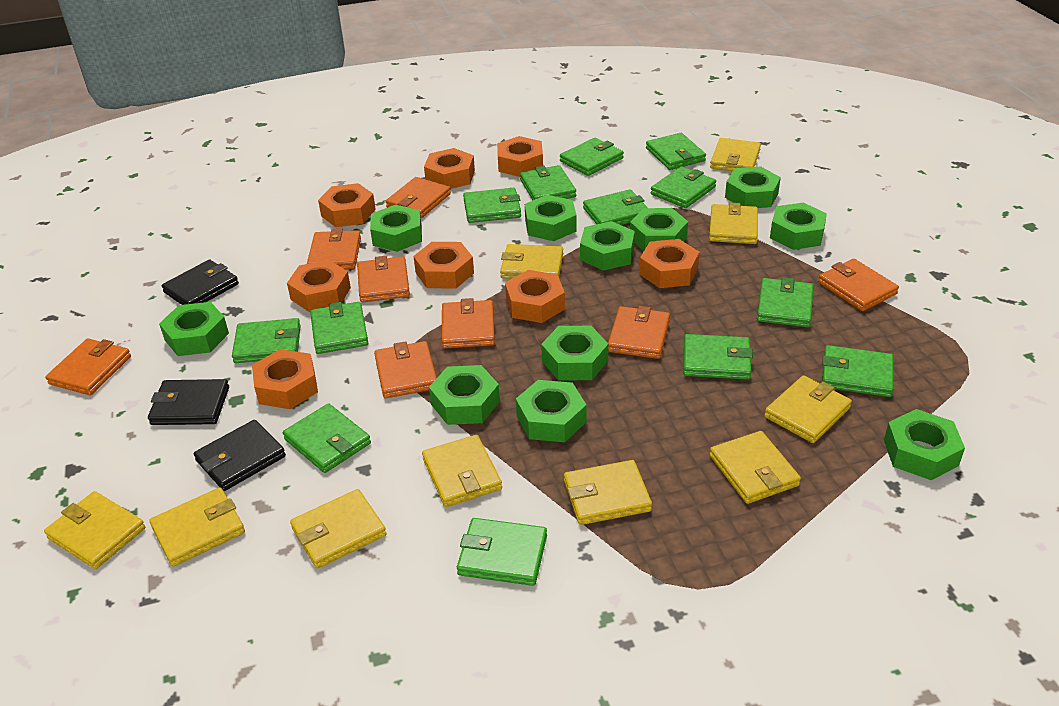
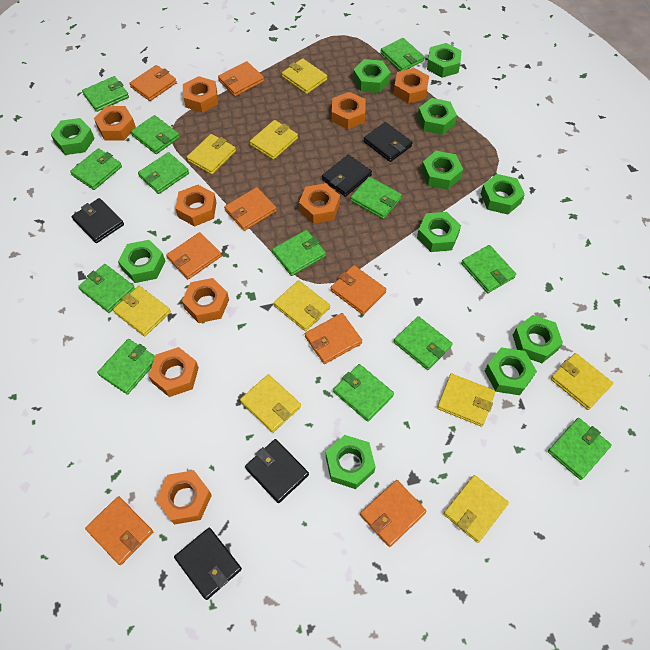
black wallet: [148,379,229,425] [162,259,239,305] [194,420,286,491] = 3 -> [72,198,124,243] [174,528,242,600] [245,439,309,503] [322,154,372,197] [363,122,412,162] = 5
orange nut: [252,349,318,409] [287,260,351,312] [318,183,376,227] [413,242,474,289] [424,148,475,189] [497,136,543,177] [505,270,565,323] [639,239,700,288] = 8 -> [94,106,136,141] [149,347,199,397] [156,470,212,525] [175,185,217,227] [182,278,229,323] [183,76,218,113] [299,183,340,224] [332,92,366,129] [394,68,429,104] = 9
yellow wallet: [44,491,145,569] [150,487,245,567] [290,489,387,569] [422,435,502,507] [500,244,563,279] [564,460,652,525] [709,203,758,244] [710,138,761,171] [710,431,801,504] [764,375,852,443] = 10 -> [113,286,171,336] [187,134,236,175] [240,374,301,433] [250,120,298,160] [274,280,330,331] [282,58,327,94] [437,374,495,427] [444,475,509,543] [551,353,613,410] = 9

